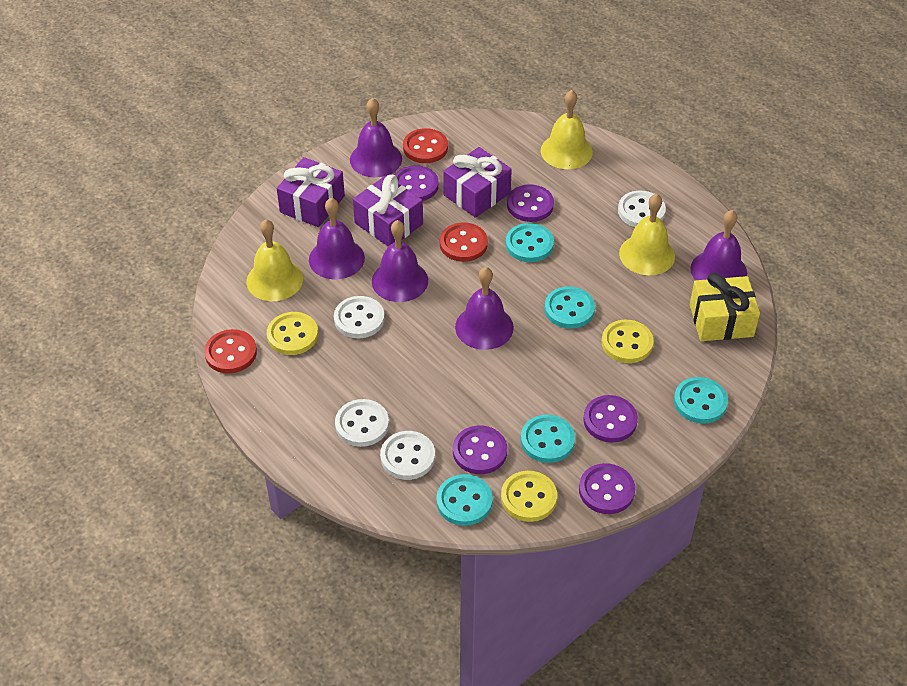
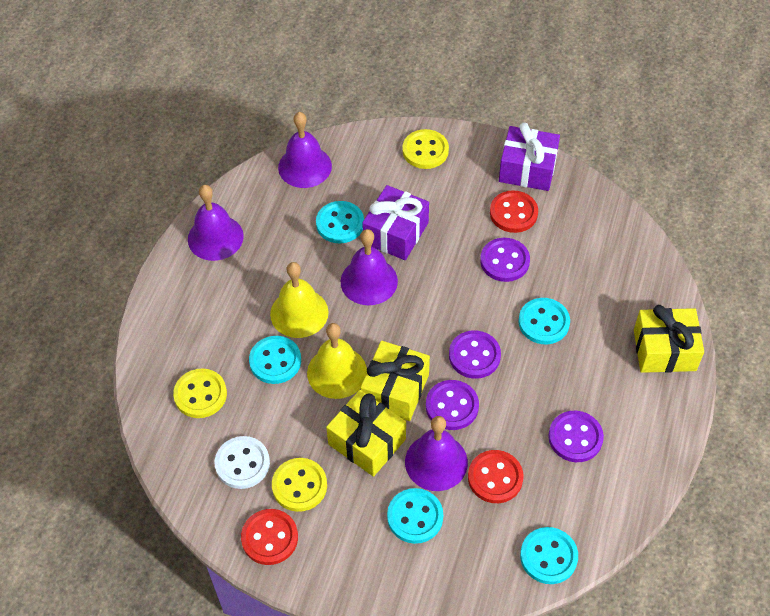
purple bell: [309,198,365,279] [350,98,402,177] [372,220,428,302] [455,267,514,350] [691,210,747,280] = 5 -> [188,185,244,261] [278,112,332,188] [341,229,398,305] [405,416,468,491] = 4
purple button: [395,165,439,201] [453,426,507,474] [507,184,554,222] [579,463,635,514] [583,395,638,442] = 5 -> [426,380,479,430] [449,331,501,379] [480,238,530,282] [548,411,604,462] = 4
purple gift: [277,157,345,227] [353,175,423,247] [443,147,512,218] = 3 -> [362,185,429,260] [499,122,560,191] = 2
white button: [334,296,385,338] [335,399,389,447] [380,431,435,480] [618,191,666,227] = 4 -> [214,436,270,489] = 1
yellow bell: [246,219,303,301] [541,90,593,169] [619,194,675,275] = 3 -> [270,262,329,338] [307,323,367,399] = 2
yellow gift: [690,273,760,341] = 1 -> [326,390,406,477] [361,341,430,421] [634,305,704,373] = 3

